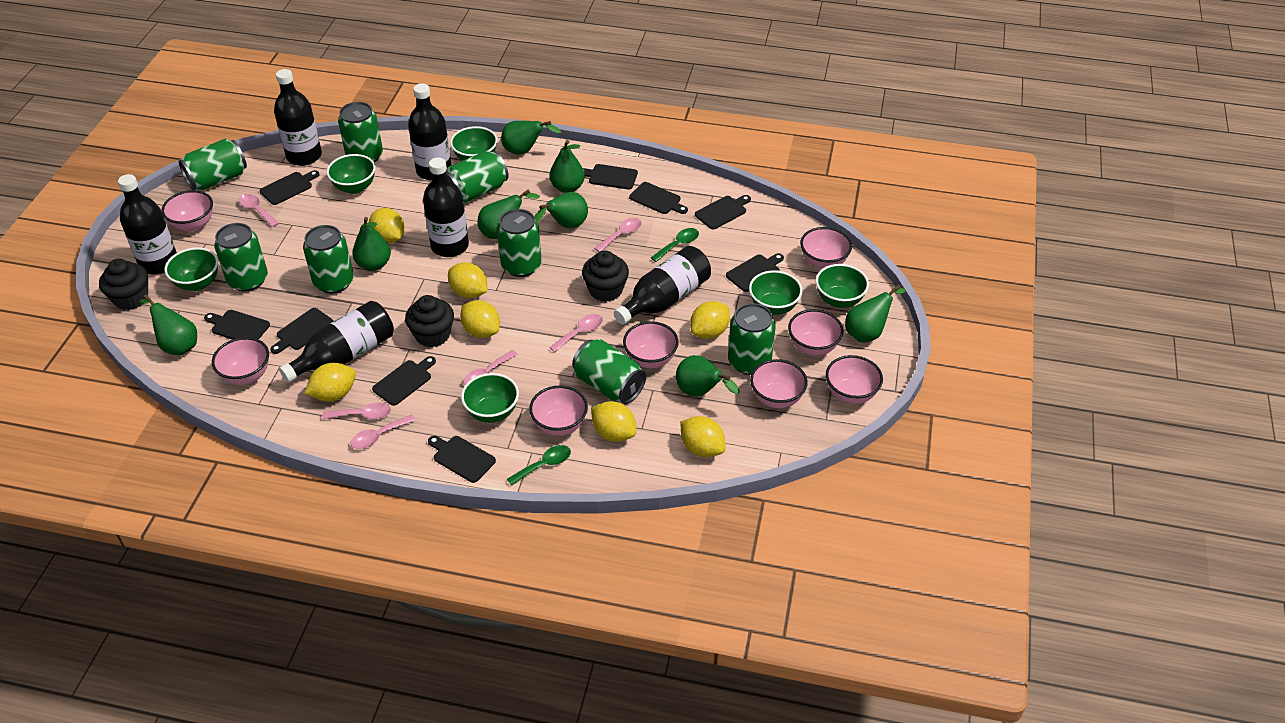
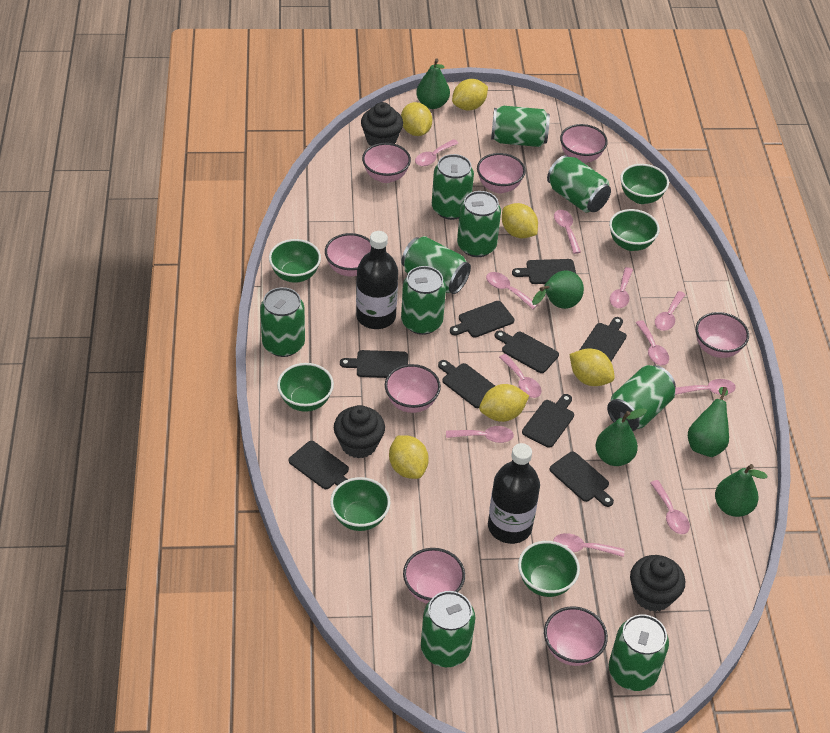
black bottle: [118,174,177,274] [274,69,322,166] [279,301,394,383] [408,83,452,181] [423,158,469,257] [614,246,711,325] = 6 -> [356,231,398,329] [488,443,540,544] = 2
green can: [178,138,247,190] [214,223,268,292] [303,225,354,294] [338,102,383,163] [446,151,509,203] [497,209,542,277] [572,339,646,404] [728,303,776,375] = 8 -> [260,287,305,357] [401,236,471,294] [401,266,446,335] [421,591,475,667] [432,154,474,220] [457,191,501,257] [491,106,550,147] [547,155,611,213] [607,365,676,431] [609,614,669,691] = 10
green pear: [139,294,197,356] [352,217,391,271] [478,190,540,239] [501,121,562,155] [534,192,588,228] [550,140,585,193] [676,355,740,397] [845,285,906,343] = 8 -> [416,58,450,109] [532,270,584,309] [596,408,647,466] [688,387,729,457] [715,464,767,517] = 5
green spoon: [507,445,571,486] [651,228,699,262] = 2 -> none = 0
pink spoon: [239,194,279,227] [322,402,391,420] [350,414,416,449] [464,350,518,385] [549,314,603,352] [594,218,641,252] = 6 -> [415,139,458,166] [446,426,514,443] [486,272,538,309] [499,354,542,398] [553,533,624,557] [554,210,581,254] [610,267,633,308] [635,320,669,365] [650,480,690,534] [655,291,686,331] [675,379,736,395] = 11
yellow lemon: [304,363,356,401] [369,208,405,243] [448,262,487,298] [460,300,500,338] [591,401,637,442] [681,416,726,457] [690,301,730,339] = 7 -> [389,435,429,479] [401,102,432,136] [452,79,488,110] [479,384,529,422] [502,203,538,239] [570,349,615,386] = 6

